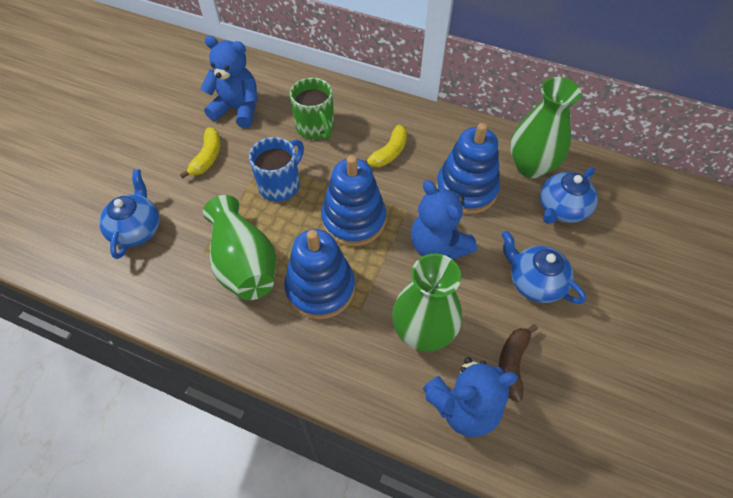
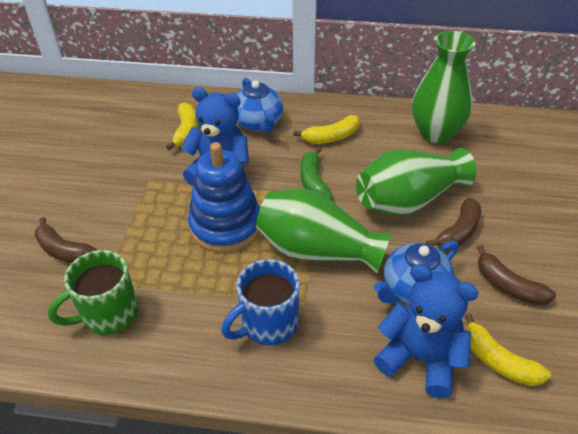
blue stacking toy: [284,229,355,319] [321,155,386,246] [436,123,500,214] = 3 -> [188,142,260,253] = 1
blue teapot: [99,169,160,259] [501,231,586,304] [540,167,598,224] = 3 -> [236,78,283,133] [374,241,459,304] = 2
blue teddy bear: [200,36,258,128] [411,180,477,260] [423,357,518,437] = 3 -> [181,87,249,186] [374,264,479,398] = 2
brown banana: [499,324,538,402] = 1 -> [35,217,98,263] [426,198,481,249] [477,245,556,305] = 3
green banana: none = 0 -> [300,147,333,200] = 1
yellow banana: [180,127,220,179] [364,124,407,167] = 2 -> [166,102,198,150] [293,115,360,144] [465,313,551,386] = 3

